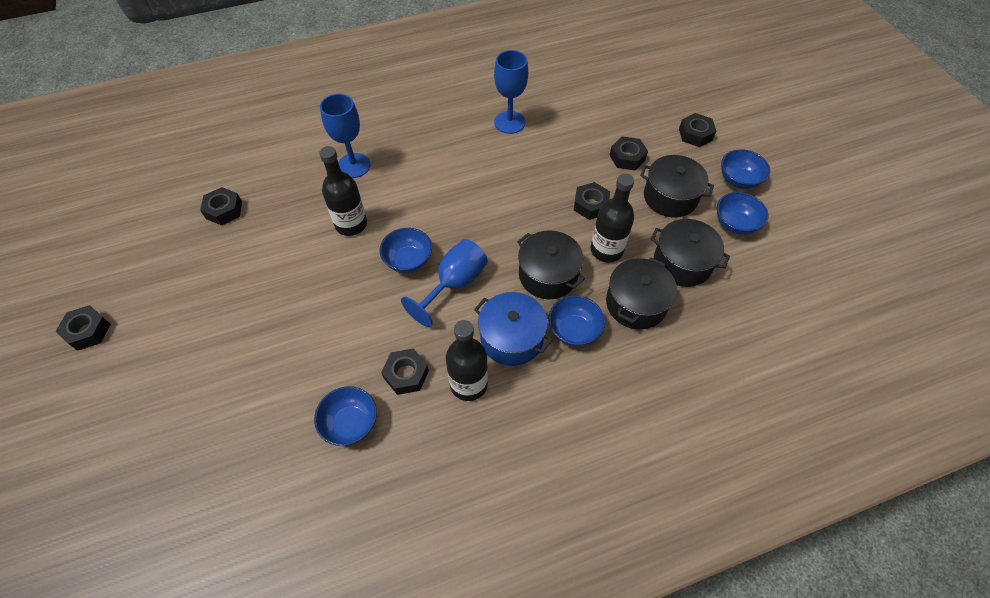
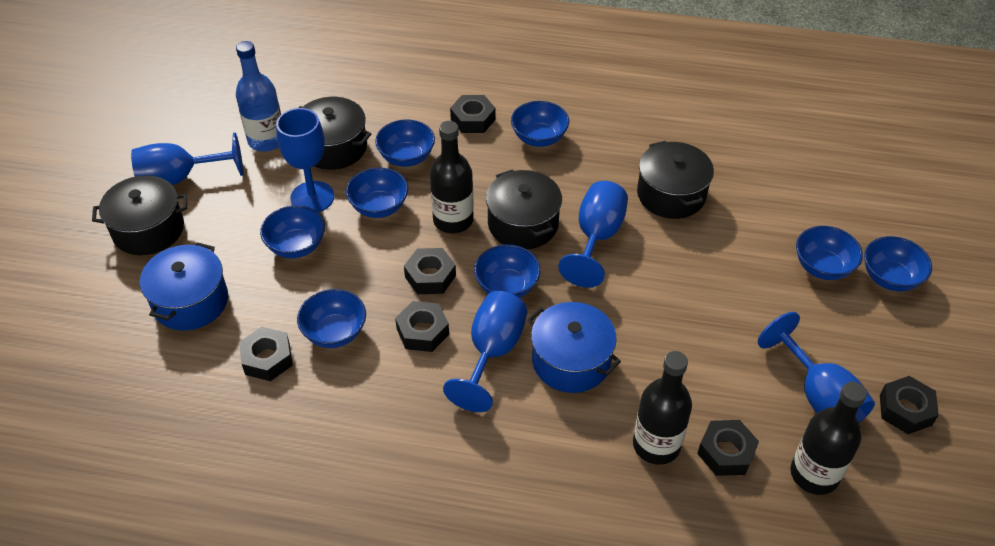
blue bottle: none = 0 -> [236,41,281,152] = 1
blue bowl: [314,386,377,446] [379,228,432,273] [548,296,605,346] [717,192,768,235] [721,149,770,189] = 5 -> [260,205,325,258] [297,289,366,348] [346,168,408,218] [375,119,435,167] [474,245,541,298] [511,101,569,147] [796,226,863,280] [864,236,932,292] = 8
blue goblet: [320,94,371,178] [401,239,488,327] [494,50,528,134] = 3 -> [131,133,243,185] [276,108,334,212] [443,291,527,412] [558,181,628,288] [758,312,875,423] = 5
blue pot: [474,292,552,366] = 1 -> [140,242,228,331] [527,302,621,393] = 2

